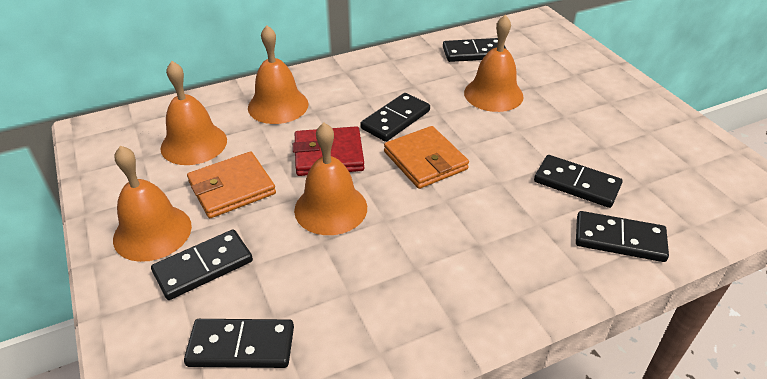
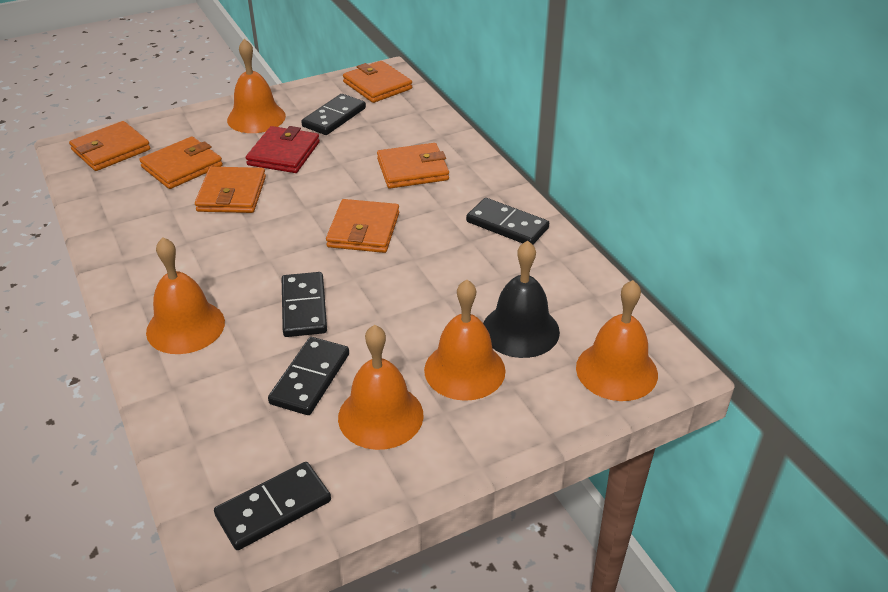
black bell: none = 0 -> [483,241,560,358] = 1
black domino: [151,229,253,300] [184,319,294,368] [360,93,430,142] [443,38,506,62] [534,155,622,208] [576,211,669,262] = 6 -> [214,462,331,550] [268,337,349,415] [282,272,327,337] [301,94,366,135] [466,198,549,244] = 5
orange wallet: [187,151,276,218] [384,126,469,189] = 2 -> [69,121,150,171] [139,137,223,189] [195,167,266,213] [326,199,399,253] [343,61,412,103] [377,143,449,188] = 6

